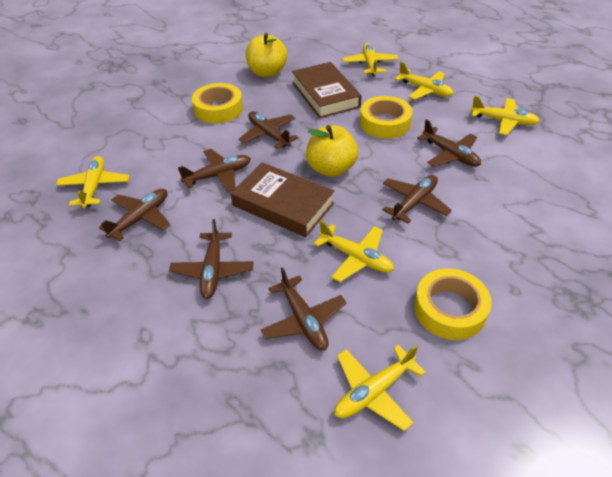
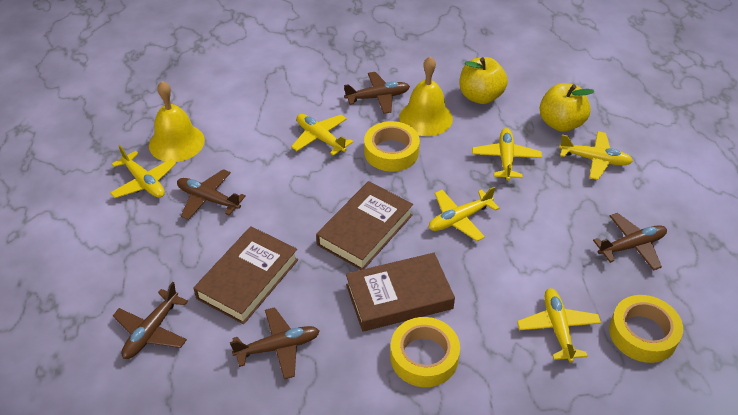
brown book: [231,162,334,237] [292,62,361,118] = 2 -> [193,226,298,324] [316,181,413,270] [346,253,455,332] = 3
brown plane: [99,189,170,241] [169,219,254,299] [178,149,251,192] [239,111,298,148] [261,267,347,351] [382,175,452,224] [417,119,481,167] = 7 -> [113,282,188,359] [177,169,246,220] [230,307,319,379] [344,72,410,114] [593,213,667,271] = 5
yellow bell: none = 0 -> [149,81,205,162] [399,56,453,136] = 2

